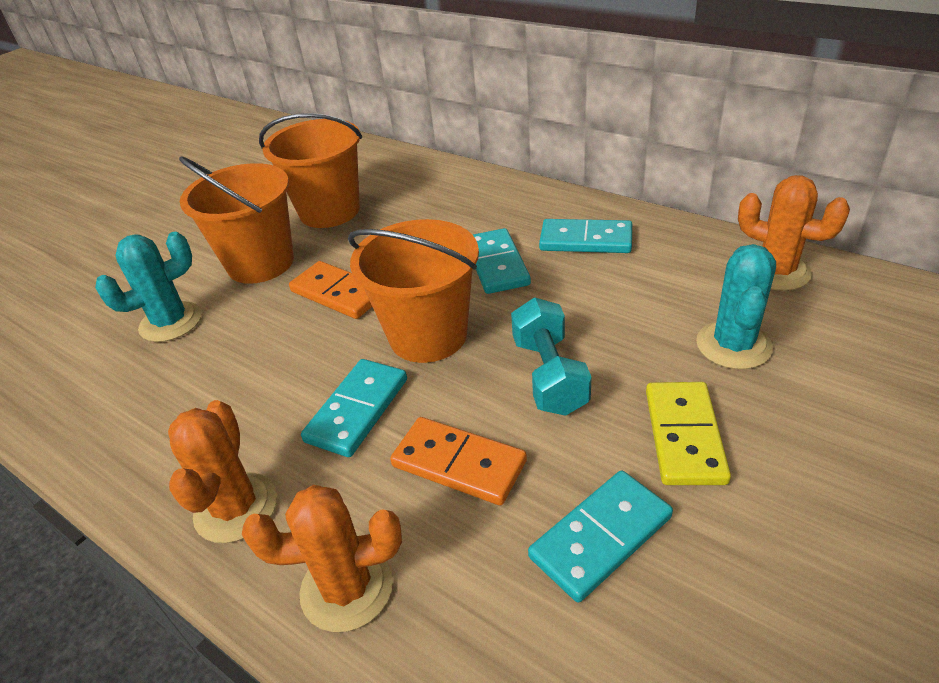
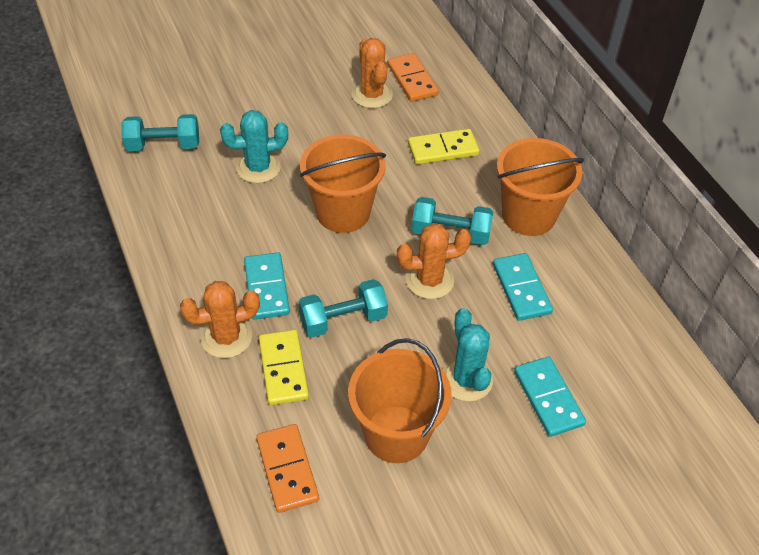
turquoise domino: [301,359,407,457] [473,228,531,294] [528,470,673,603] [539,219,632,253] = 4 -> [244,252,290,320] [493,253,553,321] [514,357,586,437] = 3
turquoise dumbbell: [511,298,592,416] = 1 -> [121,114,199,151] [298,279,388,337] [411,197,494,245] = 3
yellow domino: [646,382,731,485] = 1 -> [259,330,309,405] [408,129,479,164] = 2

